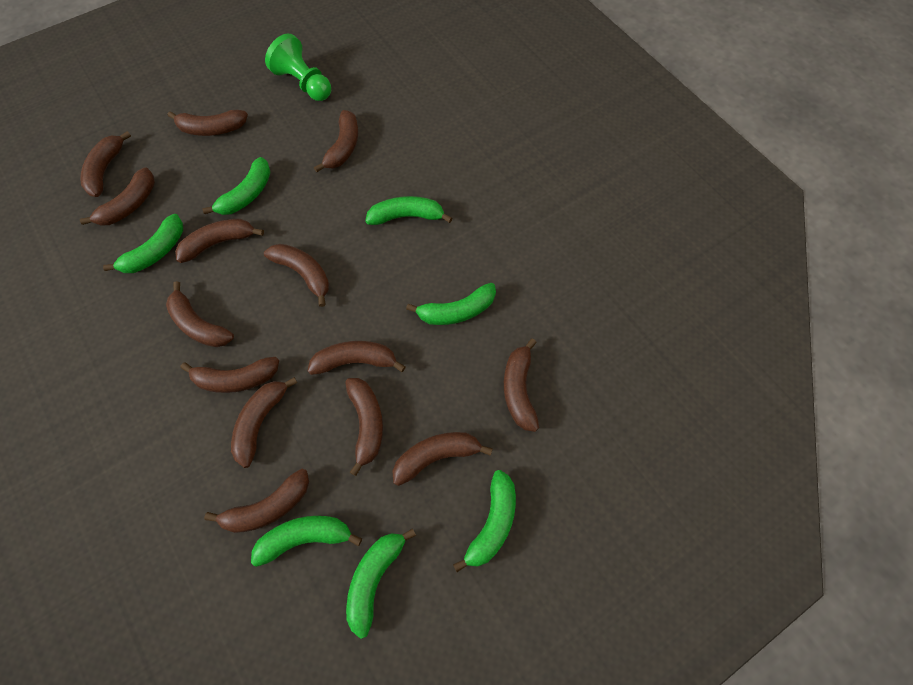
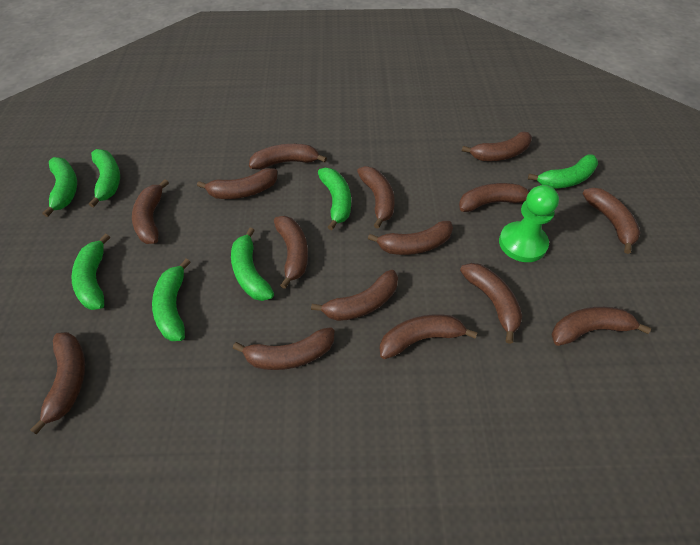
brown banana: [80,131,131,197] [80,167,155,226] [166,281,234,347] [168,110,248,136] [175,219,264,263] [180,357,279,393] [204,469,309,533] [231,377,297,468] [264,244,329,307] [307,341,406,375] [314,110,358,172] [345,378,383,476] [392,432,493,486] [504,338,539,432] = 14 -> [30,332,85,434] [132,179,169,244] [197,168,277,199] [233,327,335,370] [249,144,327,170] [274,216,308,289] [311,270,398,321] [357,166,395,229] [368,221,453,255] [380,314,478,359] [459,183,529,212] [460,263,522,344] [462,132,532,161] [551,307,651,346] [582,188,641,254] = 15

